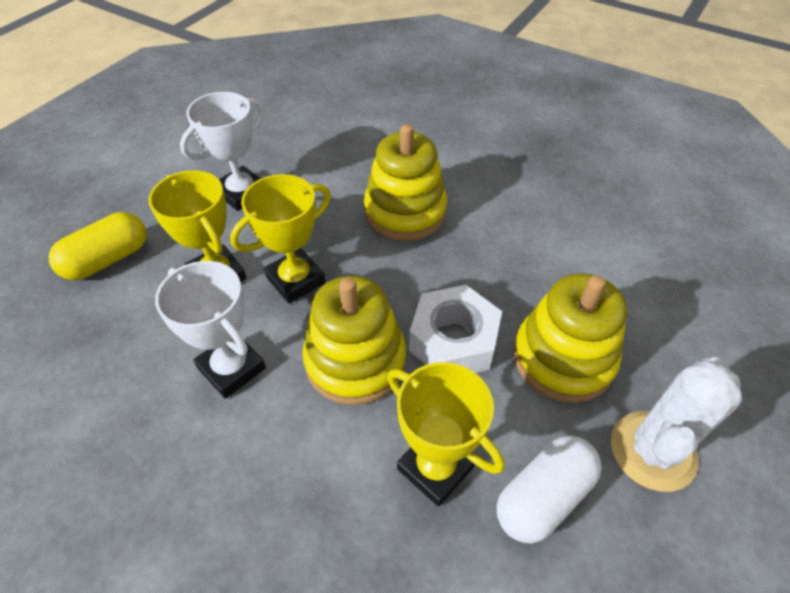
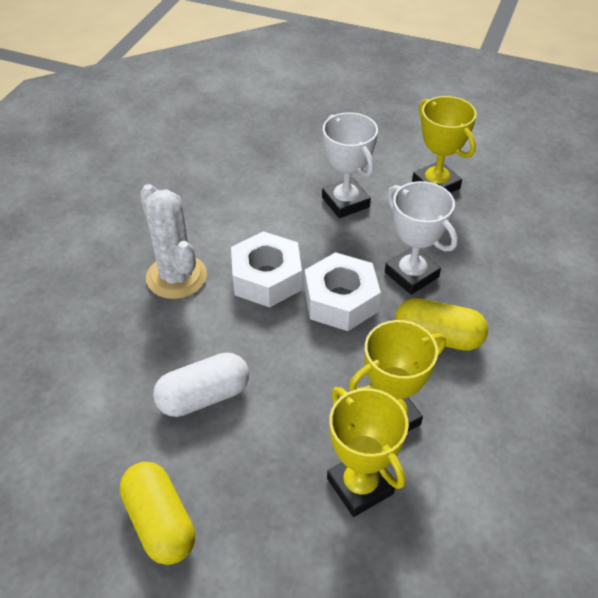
white nut: [409,285,502,373] = 1 -> [231,231,302,307] [304,252,381,331] = 2
yellow capsule: [49,212,147,280] = 1 -> [120,462,195,565] [395,298,488,351] = 2
yellow stacking toy: [302,276,406,405] [364,124,447,241] [513,273,627,403] = 3 -> none = 0

